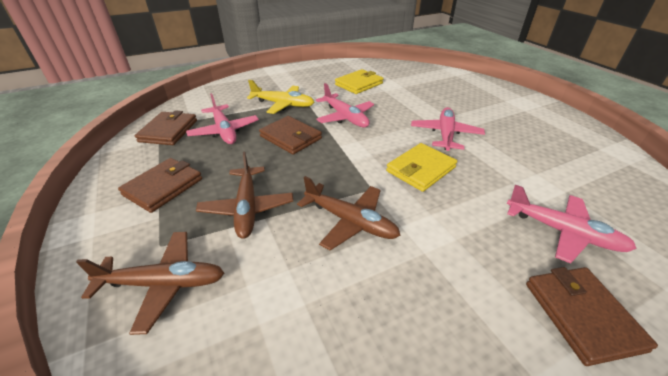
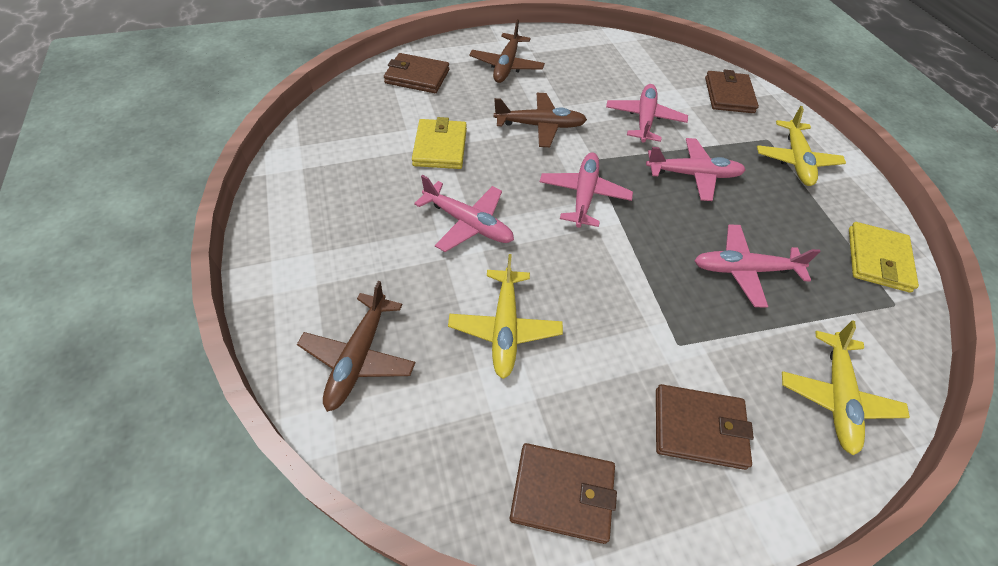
pink plane: [186,93,259,144] [316,83,374,128] [411,107,485,151] [507,185,637,264] = 4 -> [414,175,514,252] [540,153,633,228] [606,84,688,142] [646,138,746,201] [694,224,821,308] = 5
yellow plane: [247,80,314,114] = 1 -> [448,254,563,379] [757,106,846,186] [782,320,910,455] = 3

